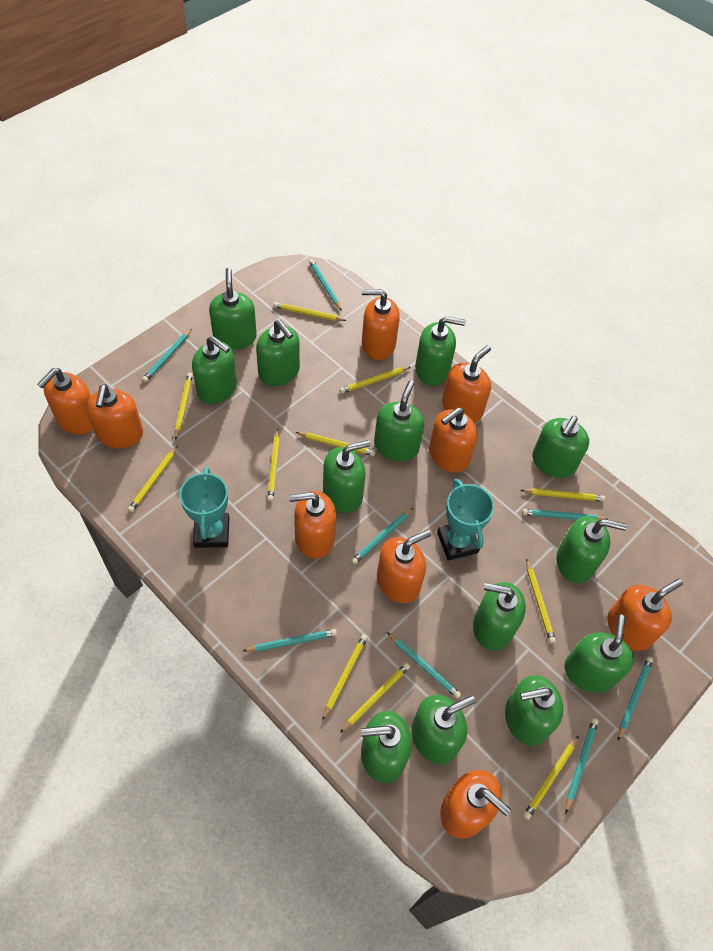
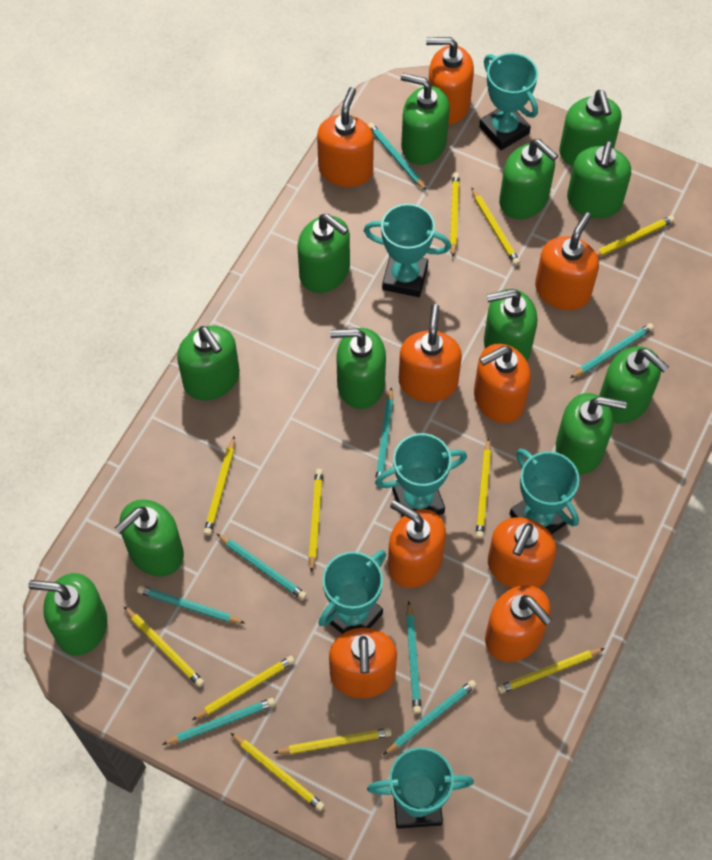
green soap dispenser: [192,336,237,404] [209,268,257,349] [256,320,300,386] [323,440,370,513] [361,711,412,783] [374,380,425,461] [411,695,476,764] [415,316,466,386] [473,582,526,651] [505,675,563,746] [532,416,589,478] [556,516,627,583] [564,615,634,693] = 13 -> [28,573,107,656] [115,499,184,577] [177,326,240,400] [298,214,350,293] [330,328,386,409] [401,73,450,165] [484,289,538,361] [499,139,558,219] [556,393,627,474] [559,90,622,166] [567,141,631,218] [599,346,669,424] = 12
turquoise trophy: [179,467,229,548] [437,479,494,561] = 2 -> [318,550,386,634] [364,204,451,297] [367,747,474,829] [375,433,467,517] [479,53,538,150] [510,449,579,534] = 6

